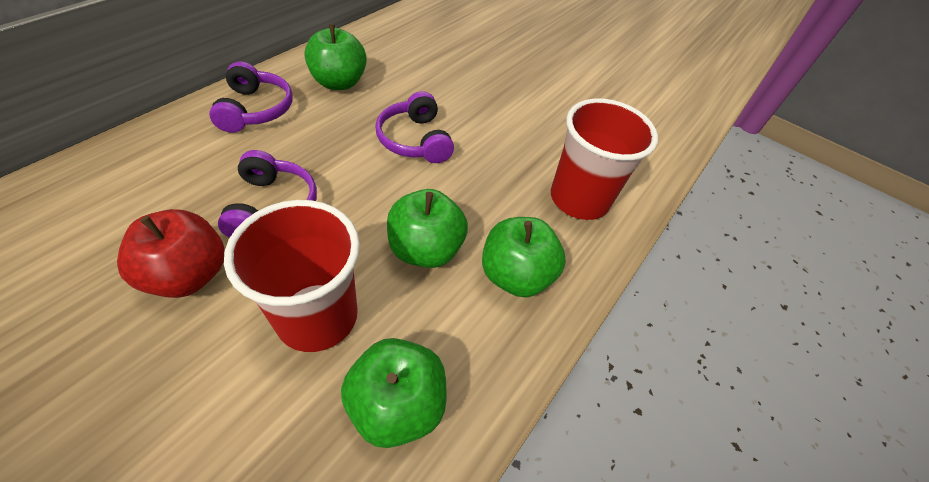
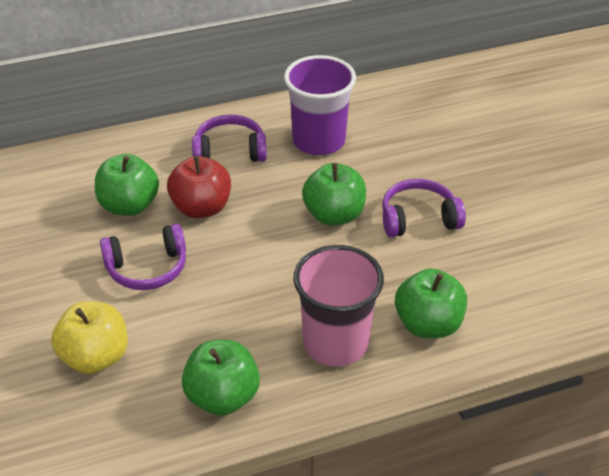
pink cup: none = 0 -> [293,245,384,366] = 1
purple cup: none = 0 -> [284,55,356,155] = 1
red cup: [224,200,360,352] [551,98,658,220] = 2 -> none = 0
yellow apple: none = 0 -> [51,301,128,374] = 1

